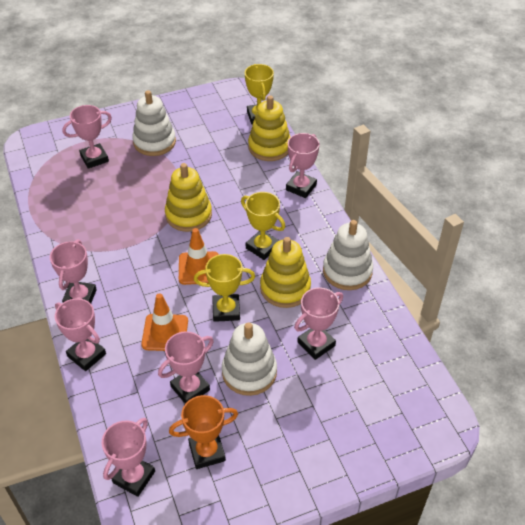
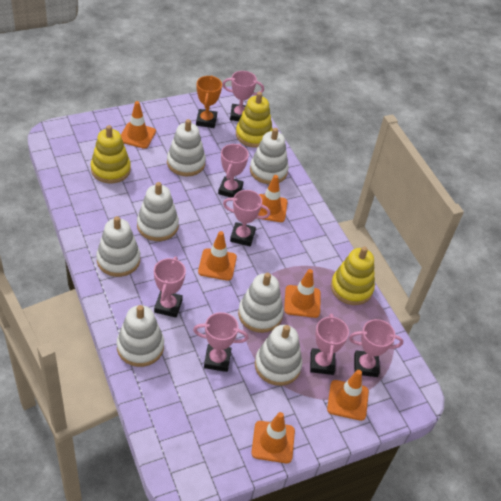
orange traffic cone: [141,293,188,351] [179,228,218,285] = 2 -> [121,101,156,149] [198,231,237,281] [251,412,295,463] [257,175,288,222] [284,269,321,318] [327,370,369,421] = 6
white stacking toy: [132,90,176,156] [222,323,277,396] [323,220,373,290] = 3 -> [96,216,140,277] [117,305,164,367] [137,182,179,241] [167,119,206,176] [238,273,284,333] [250,128,289,184] [255,325,302,386] = 7
yellow trophy: [194,254,255,322] [241,192,285,260] [245,64,274,124] = 3 -> none = 0

